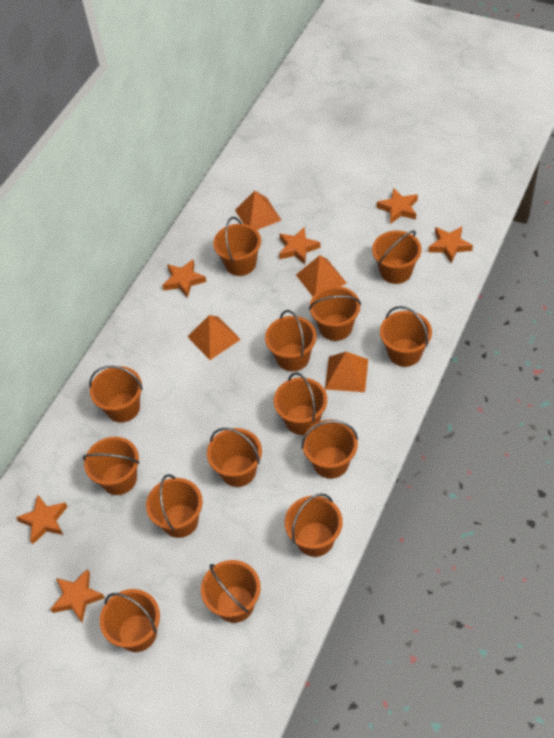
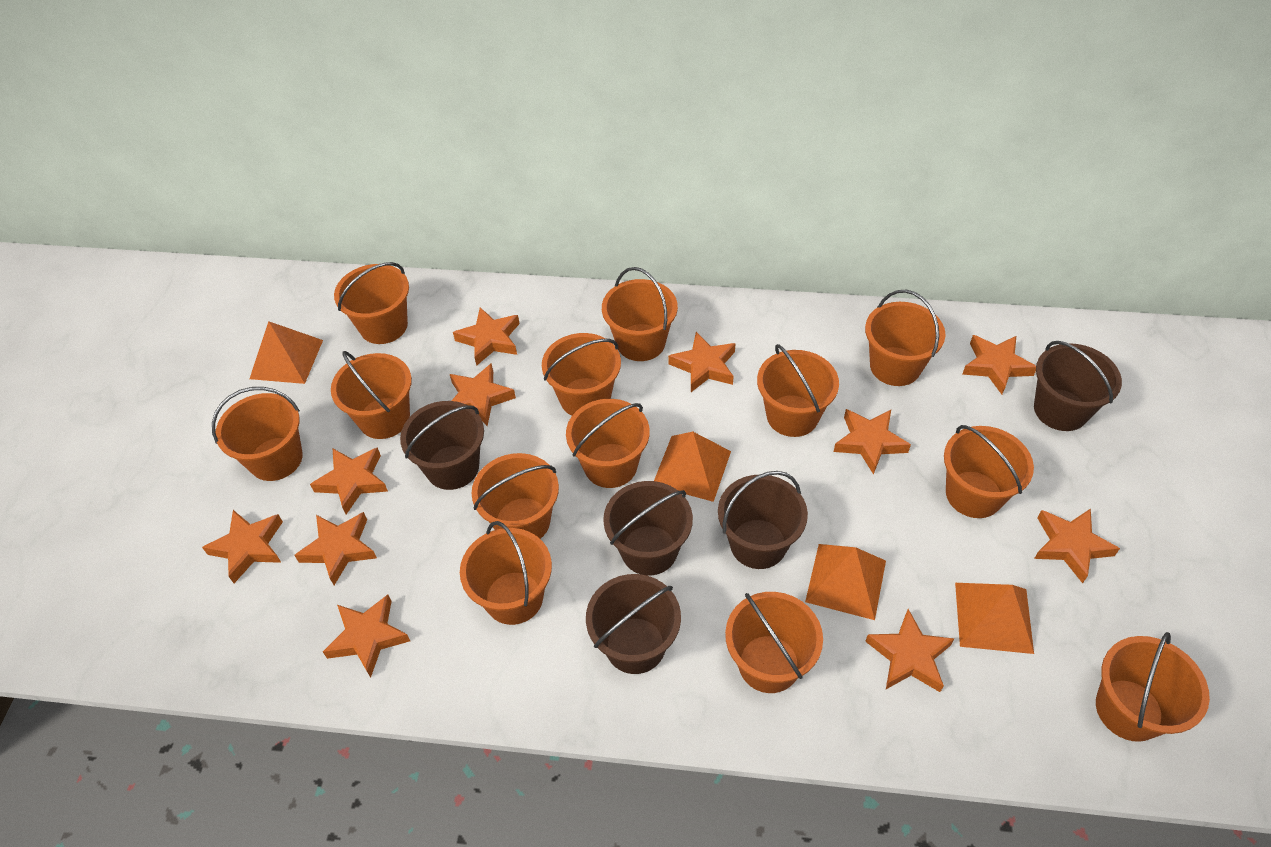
brown bucket: none = 0 -> [400,401,484,490] [586,574,681,674] [603,481,693,576] [718,471,808,569] [1034,341,1122,431] = 5
orange bucket: [83,437,140,495] [89,366,143,423] [100,589,160,652] [146,474,203,538] [201,560,261,623] [207,428,262,487] [213,217,261,276] [265,310,317,371] [274,372,327,435] [285,493,343,557] [302,420,358,479] [309,286,361,341] [372,230,422,284] [380,306,432,367] = 14 -> [212,387,303,481] [331,351,412,439] [334,262,409,344] [460,521,552,625] [471,453,559,539] [542,333,621,416] [566,399,650,488] [602,267,678,361] [725,592,823,693] [757,344,839,437] [865,290,945,386] [944,425,1034,518] [1096,632,1210,742] = 13
orange star: [16,495,68,544] [51,569,105,622] [162,259,206,298] [279,227,321,264] [377,188,418,224] [428,227,473,263] = 6 -> [202,510,283,583] [294,512,377,585] [310,447,388,514] [323,595,410,678] [450,363,516,426] [453,307,520,366] [668,332,736,392] [834,409,911,475] [865,609,954,692] [962,335,1036,394] [1034,508,1120,583] = 11

